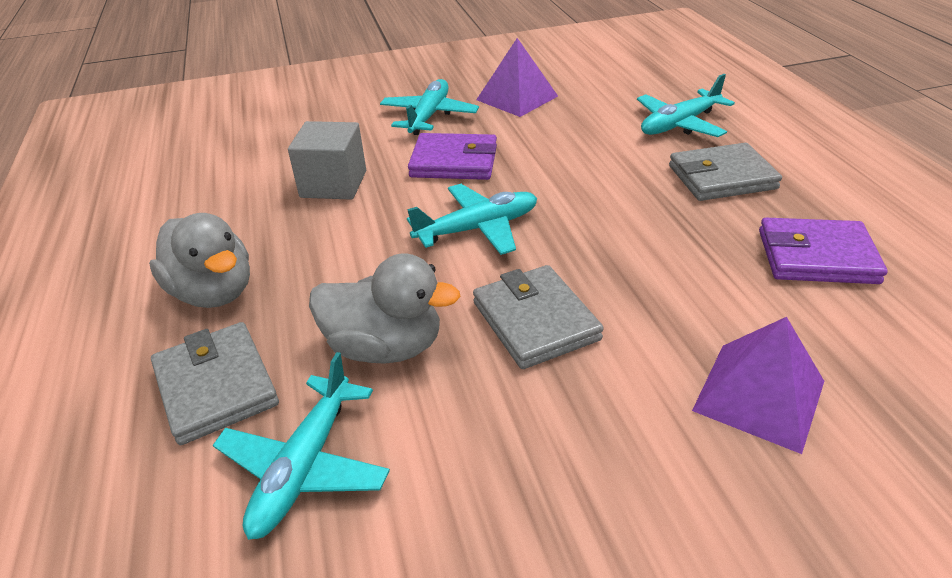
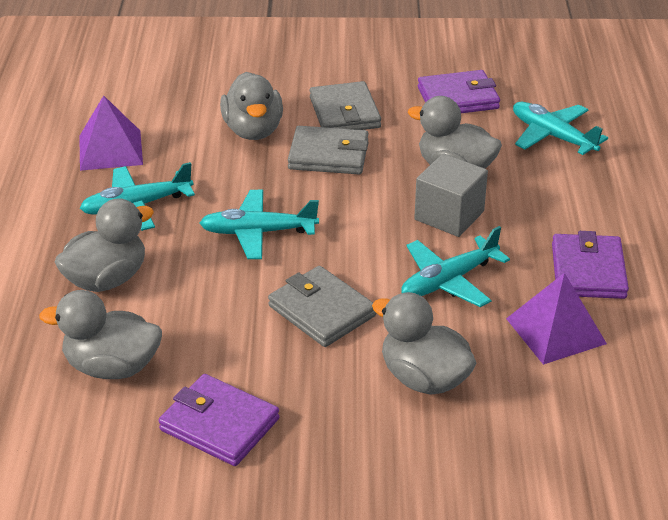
grey duck: [149,213,250,308] [309,253,460,364] = 2 -> [39,290,162,379] [55,198,154,292] [220,72,283,140] [372,292,476,395] [408,96,502,169] = 5
purple wallet: [408,133,497,180] [759,218,888,284] = 2 -> [159,374,279,466] [418,70,500,113] [552,231,629,299] = 3

